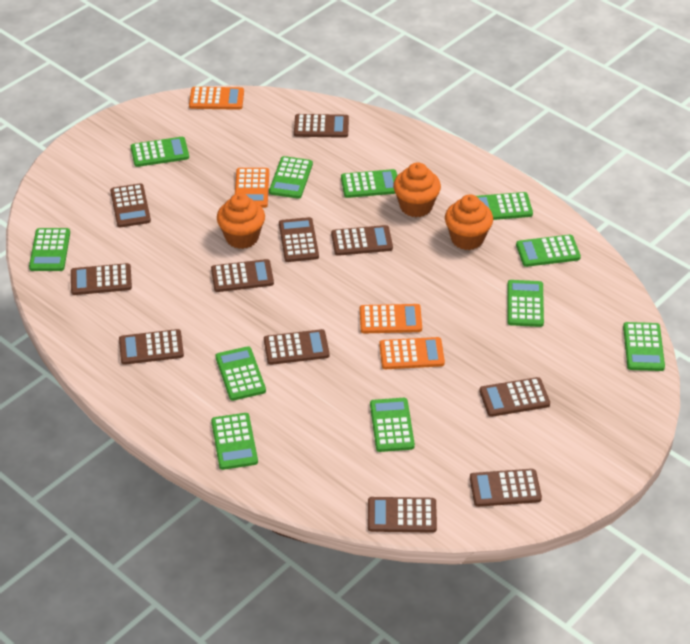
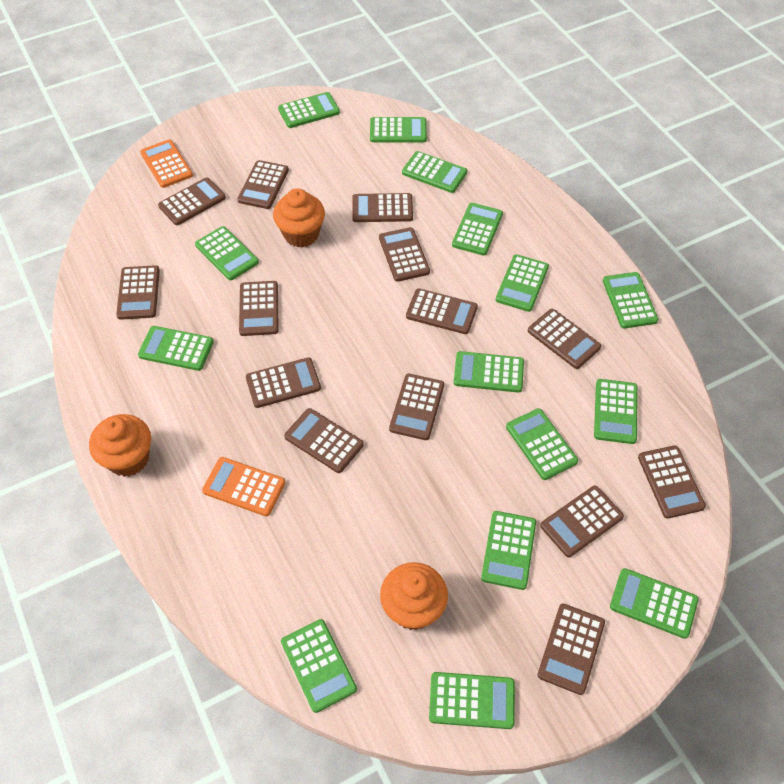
brown calculator: [71,263,132,295] [110,183,151,228] [119,329,184,365] [211,259,274,292] [264,329,330,365] [279,217,319,262] [294,114,349,138] [331,225,393,256] [368,497,437,533] [470,469,542,507] [479,377,550,417] = 11 -> [116,265,160,320] [158,177,226,225] [237,160,289,209] [239,281,278,336] [246,357,321,408] [284,408,364,473] [352,193,413,222] [379,227,430,282] [389,374,444,440] [406,288,478,334] [528,309,601,369] [537,604,605,695] [540,486,624,557] [638,445,706,519] = 14
green calculator: [29,228,70,271] [131,137,189,167] [211,413,258,470] [215,346,266,401] [269,156,313,199] [341,169,397,198] [370,398,415,452] [477,192,533,220] [507,280,544,327] [516,235,581,267] [623,322,665,371] = 11 -> [138,326,214,371] [195,226,259,280] [278,92,340,128] [281,619,357,713] [370,117,427,143] [402,151,467,193] [429,672,515,729] [452,203,503,255] [454,351,524,393] [481,511,536,590] [496,254,549,312] [506,408,578,480] [594,379,638,444] [603,272,658,329] [610,568,698,639] = 15
orange calculator: [189,87,244,110] [235,168,269,208] [360,304,422,333] [379,337,445,369] = 4 -> [140,139,193,188] [202,457,285,516] = 2

